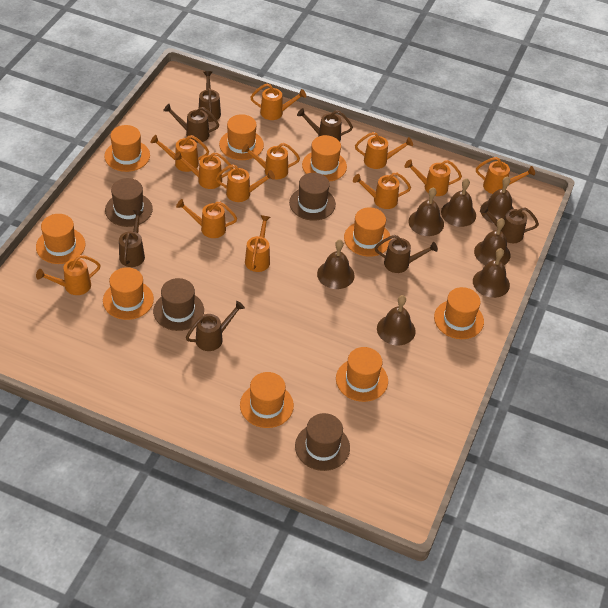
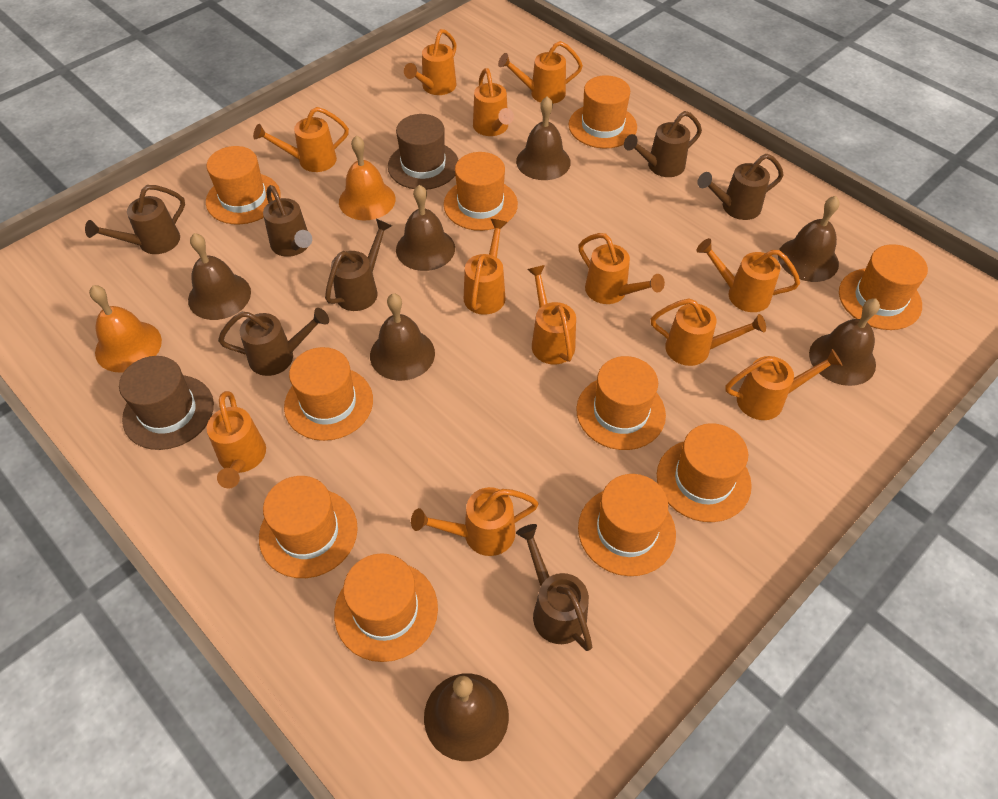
brown hat: [105,178,153,227] [153,278,204,331] [289,173,336,221] [295,413,350,471] = 4 -> [119,356,214,450] [388,114,458,190] = 2
orange bell: none = 0 -> [89,285,162,373] [339,135,395,220] = 2
orange hat: [36,214,85,264] [103,267,154,320] [104,125,150,172] [219,114,264,160] [240,372,294,428] [302,135,347,182] [336,347,388,402] [344,207,391,257] [434,287,484,339] = 9 -> [206,146,281,224] [259,476,358,578] [284,347,373,441] [334,553,438,662] [444,152,518,231] [569,75,637,148] [576,356,666,450] [578,474,676,576] [657,423,752,522] [839,244,928,330] = 10

